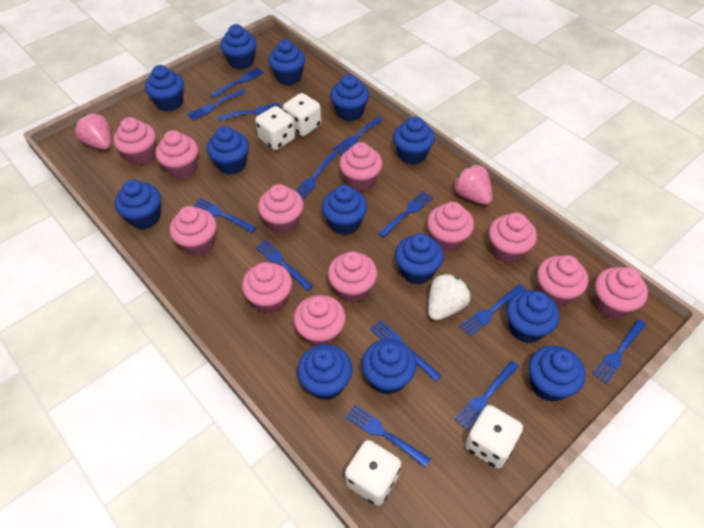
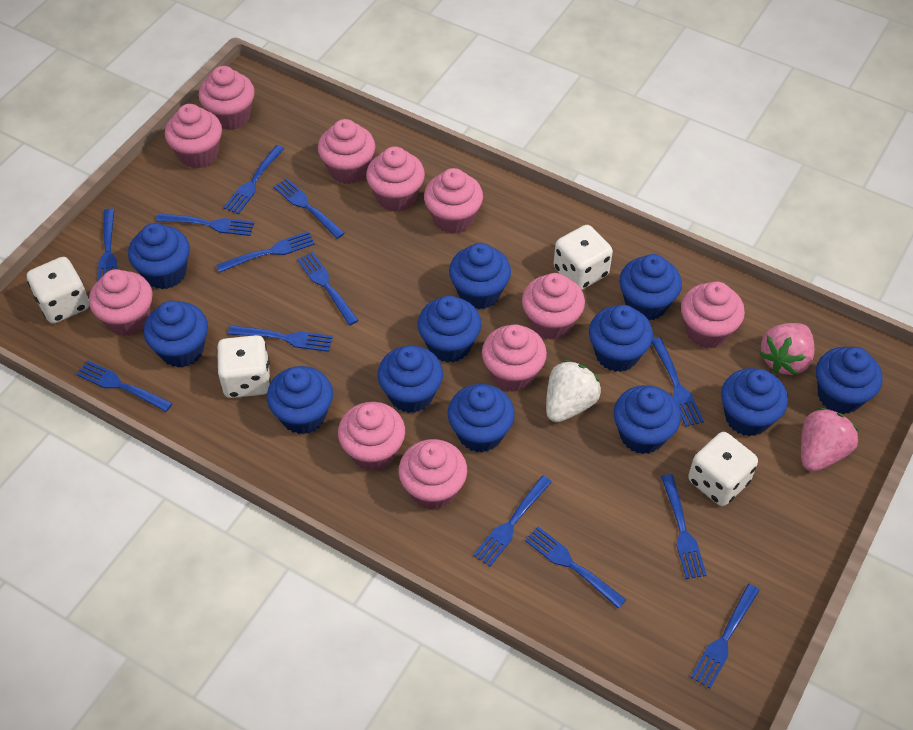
blue cupcake: [115,180,161,229] [145,65,184,112] [207,126,249,175] [220,24,257,69] [268,39,305,85] [297,344,352,400] [322,185,367,235] [330,74,369,121] [362,339,417,394] [393,116,435,165] [395,233,444,284] [507,290,560,343] [529,346,586,402] = 13 -> [128,223,190,289] [144,301,208,368] [267,366,333,434] [378,346,443,413] [418,296,481,363] [448,384,515,453] [449,243,511,309] [589,305,653,372] [614,385,681,454] [619,254,682,320] [721,368,788,436] [816,347,883,414] = 12
pink cupcake: [113,117,156,165] [156,130,198,179] [169,206,217,256] [242,262,292,314] [258,184,304,234] [294,295,346,346] [328,251,377,303] [339,142,383,191] [427,202,474,252] [489,213,537,263] [537,255,588,307] [594,267,648,319] = 12 -> [89,269,153,336] [165,104,222,169] [199,66,255,130] [318,119,376,184] [338,402,405,471] [366,147,425,212] [399,439,467,510] [424,168,483,234] [482,324,547,392] [522,273,585,340] [681,281,745,348] = 11

